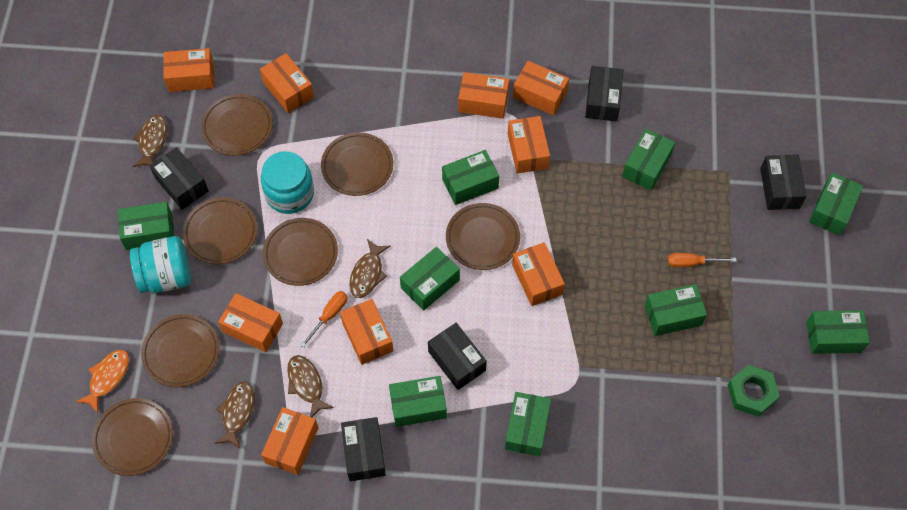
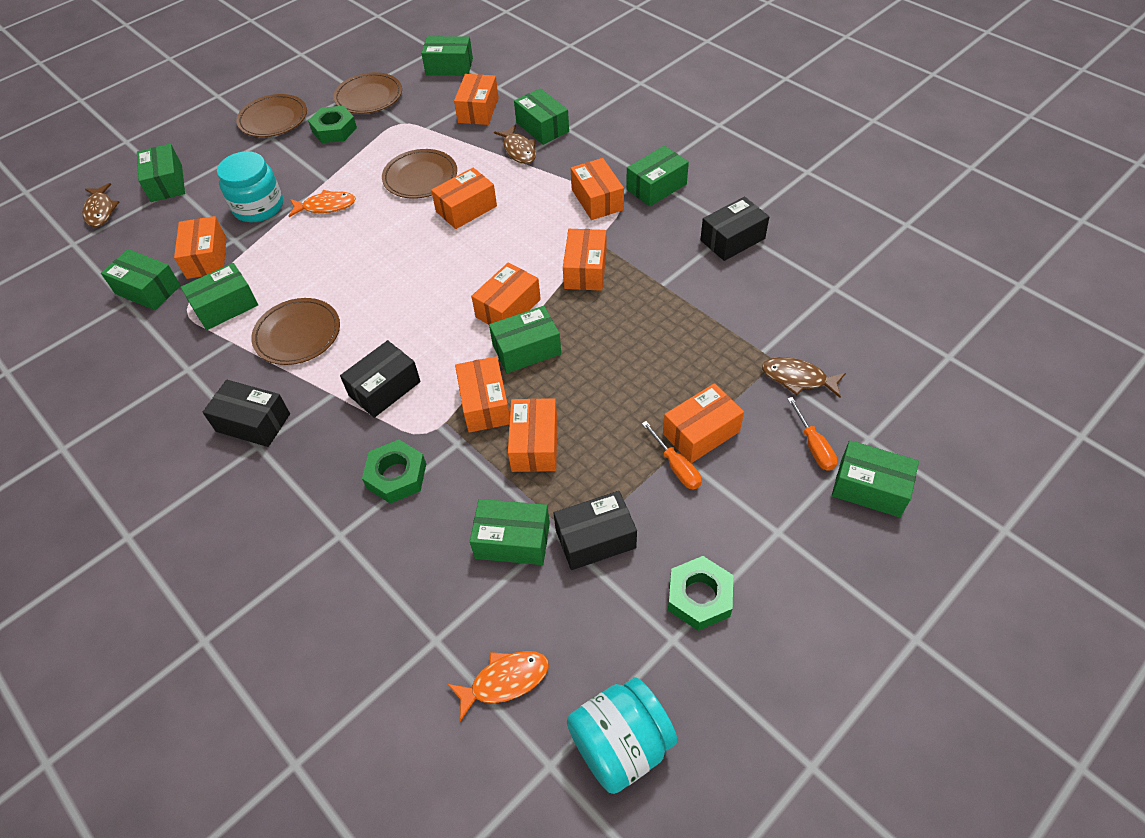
black box: [150,147,209,210] [341,417,386,481] [428,323,487,390] [585,66,623,121] [760,154,807,210] = 5 -> [203,380,290,447] [340,340,421,418] [554,491,637,570] [700,197,769,261] = 4
brown fish: [133,115,168,167] [214,382,255,448] [287,355,334,417] [349,239,390,298] = 4 -> [82,183,119,227] [494,125,536,164] [762,357,846,398] = 3
brown plate: [92,398,173,476] [141,314,220,387] [183,198,257,264] [201,94,273,156] [263,218,338,286] [321,132,393,196] [446,203,520,270] = 7 -> [236,94,307,137] [251,298,340,365] [333,72,402,114] [382,149,457,199] = 4
green nut: [728,365,780,417] = 1 -> [308,106,357,143] [362,440,426,504] [668,556,733,631] = 3
orange fish: [76,350,129,413] = 1 -> [289,190,356,217] [448,651,549,721] = 2

